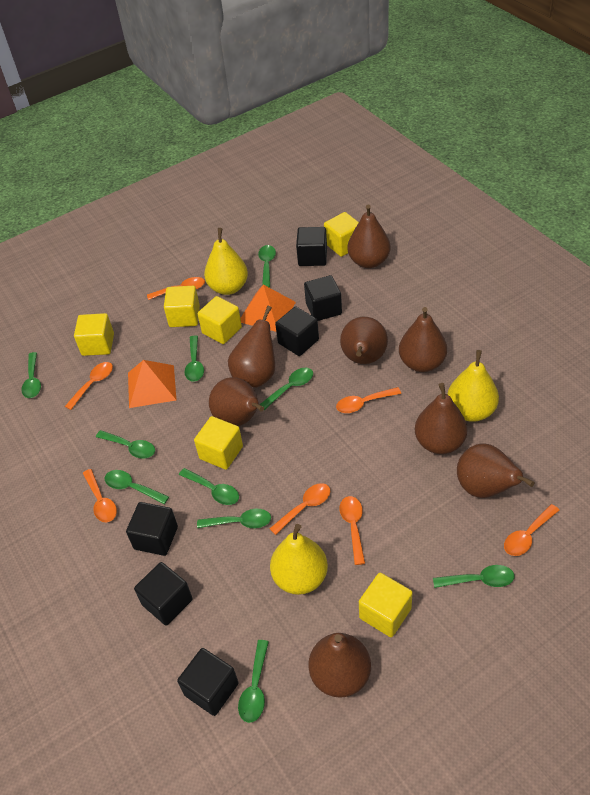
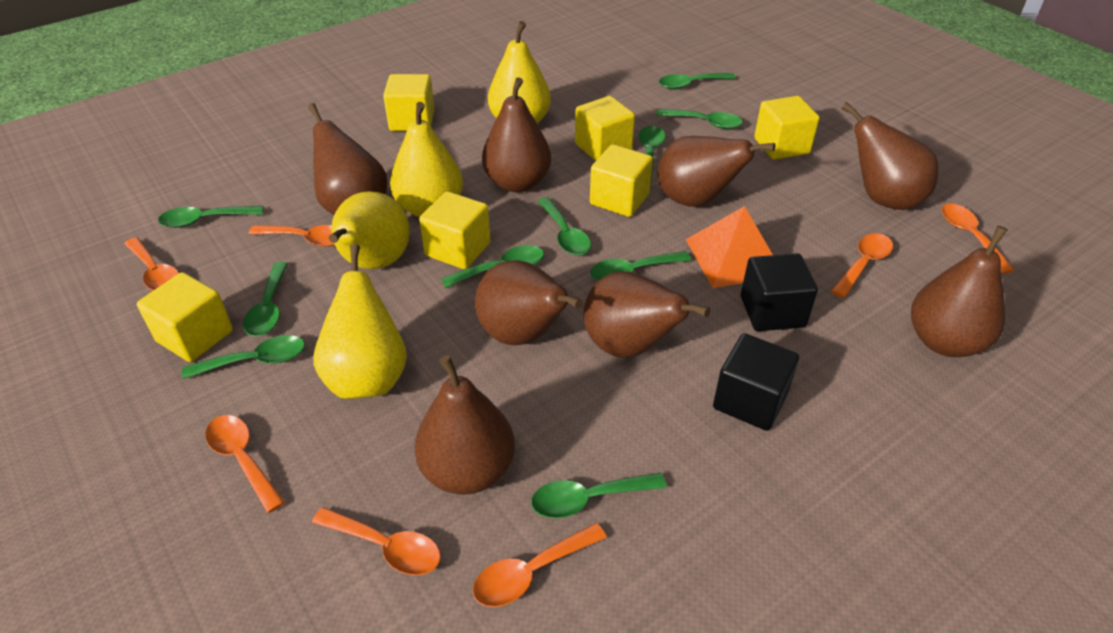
black cube: [126,502,178,556] [134,562,193,626] [177,648,239,716] [275,307,319,356] [296,227,327,266] [304,275,342,321] = 6 -> [713,333,799,431] [741,253,818,331] = 2
orange pyramid: [128,360,176,408] [240,285,296,332] = 2 -> [686,206,773,288] = 1
yellow pear: [204,228,248,295] [270,524,328,595] [447,350,499,422] = 3 -> [313,244,407,399] [329,191,410,269] [390,102,463,217] [488,21,551,124] = 4

